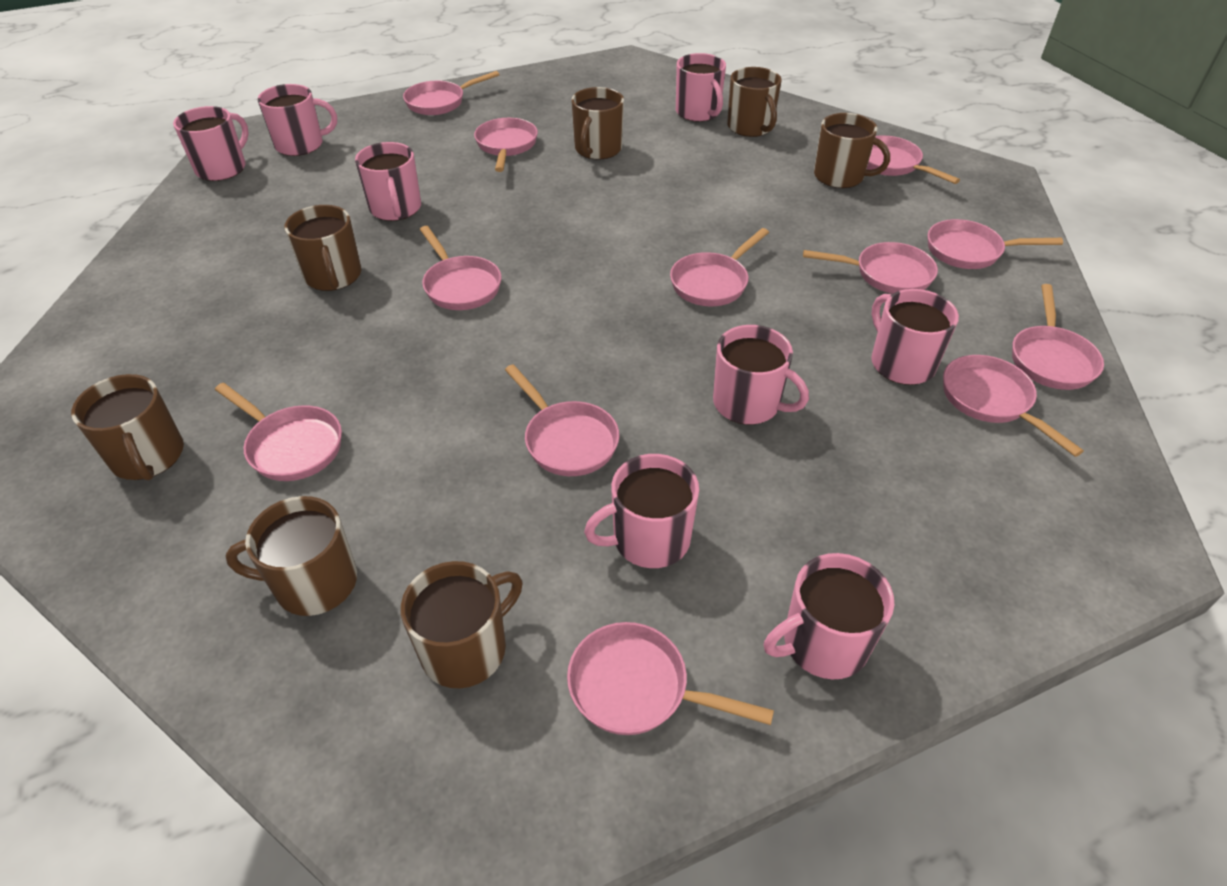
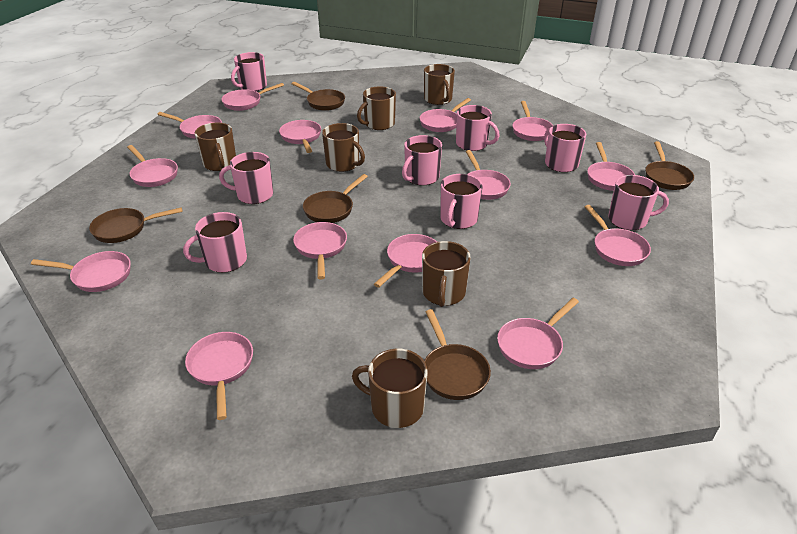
brown mug: [71,374,184,480] [226,496,357,616] [285,205,361,291] [401,561,522,688] [572,87,624,160] [727,67,782,137] [814,113,890,188] = 7 -> [195,123,236,171] [322,123,365,172] [352,349,428,428] [357,86,396,130] [422,241,471,307] [424,64,455,105] = 6
brown pan: none = 0 -> [89,207,183,243] [291,82,345,111] [303,174,368,223] [424,309,491,400] [645,141,694,190] = 5
pink pan: [215,383,342,481] [403,71,499,115] [420,226,501,310] [474,118,538,172] [505,364,619,476] [567,622,774,735] [670,228,769,306] [803,242,938,294] [867,135,960,184] [928,219,1063,269] [943,355,1084,457] [1012,284,1104,390] = 12 -> [31,251,131,292] [127,145,178,187] [157,112,222,139] [185,332,253,420] [221,83,284,111] [279,120,321,153] [293,222,347,279] [374,234,437,288] [420,98,471,132] [466,150,511,200] [497,298,579,369] [512,101,553,141] [585,205,651,266] [587,142,635,191] = 14

